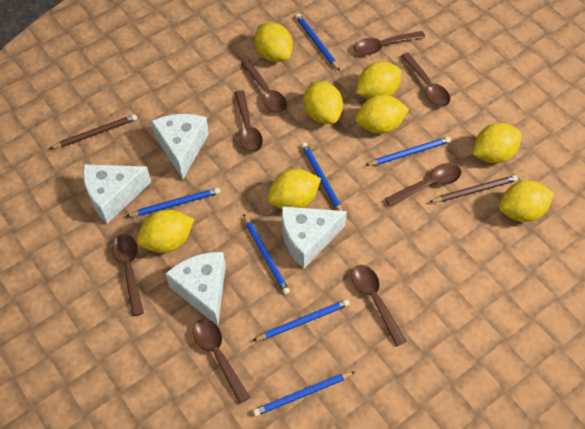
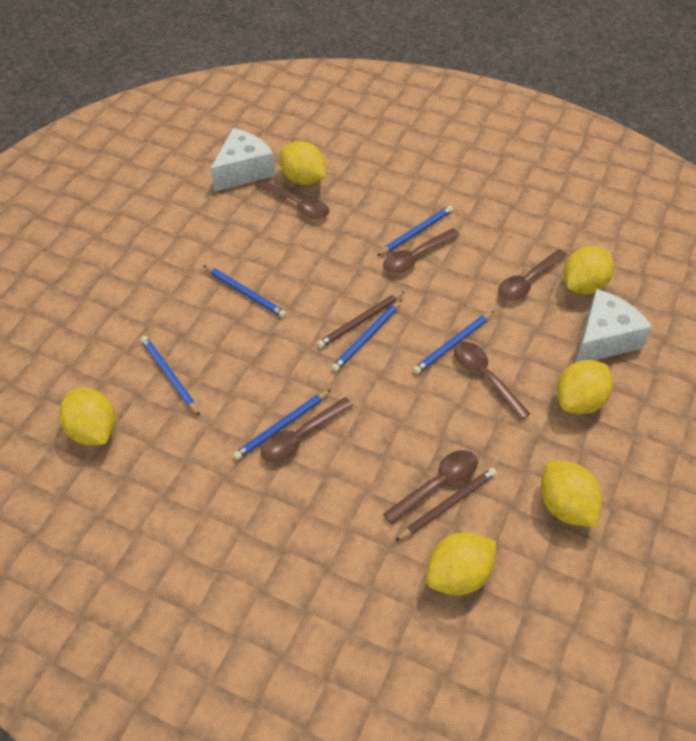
blue pencil: [126,187,220,217] [243,214,290,295] [253,299,350,341] [253,371,355,416] [295,13,340,71] [301,143,343,211] [365,137,451,166] = 7 -> [141,336,200,416] [203,265,287,318] [233,390,331,460] [331,300,402,372] [377,205,453,256] [413,311,494,374] = 6
brown spoon: [112,234,144,316] [193,319,250,404] [234,90,263,152] [241,60,287,113] [351,265,407,346] [354,31,425,55] [385,163,461,207] [401,53,450,107] = 8 -> [255,179,329,219] [261,397,353,462] [383,228,460,273] [383,450,478,525] [454,342,530,420] [498,249,567,300] = 6
white cheese: [83,164,151,224] [151,114,209,179] [165,252,226,326] [282,206,347,269] = 4 -> [210,128,275,191] [575,289,652,363] = 2
yellow lemon: [137,210,194,253] [254,22,293,62] [267,169,321,209] [304,81,343,124] [355,95,409,134] [356,61,401,99] [473,123,521,163] [499,180,554,222] = 8 -> [59,388,116,445] [279,141,326,185] [426,532,496,595] [541,461,602,527] [557,360,613,414] [564,246,614,295] = 6

